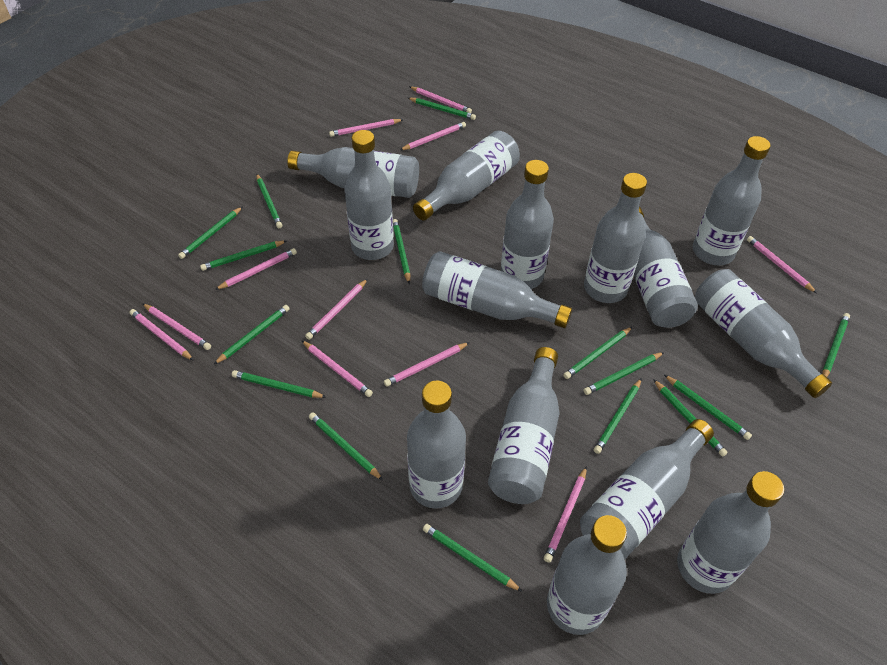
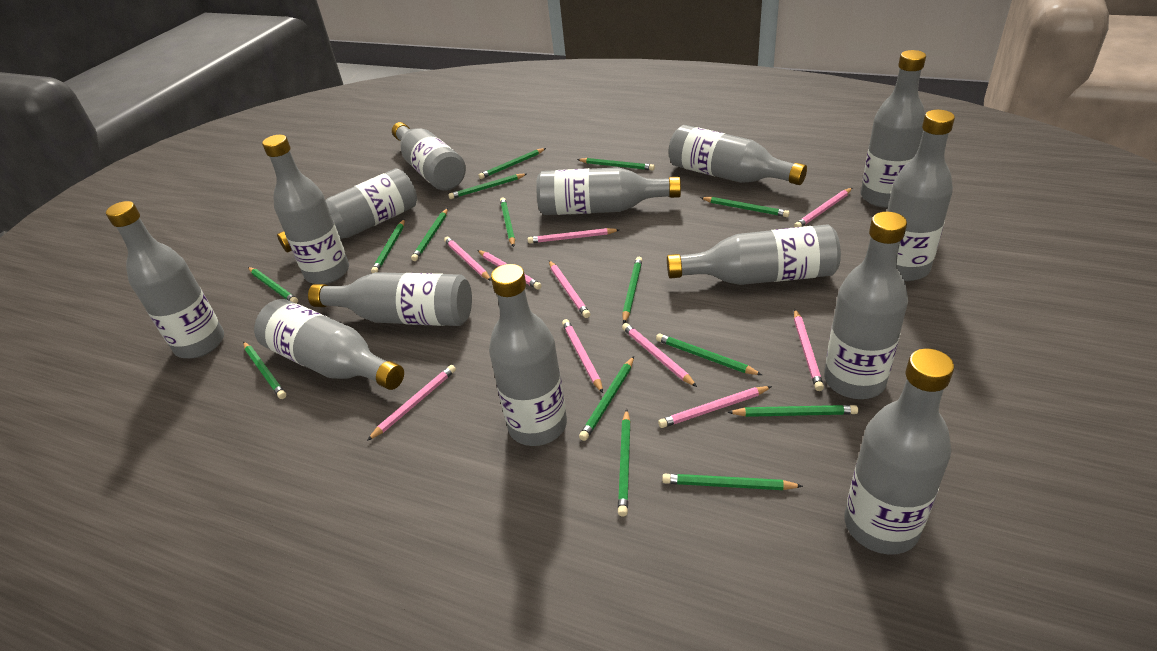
pink pencil: [130,309,194,361] [142,303,211,350] [215,248,297,290] [301,340,373,397] [305,279,368,340] [329,119,404,137] [384,342,470,387] [400,122,466,150] [409,86,472,113] [544,466,587,563] [747,236,817,293] = 11 -> [367,365,456,441] [444,237,491,281] [477,250,542,290] [528,228,619,244] [549,261,590,318] [562,319,603,393] [622,323,697,387] [658,386,772,428] [794,188,852,227] [794,309,824,391] = 10

